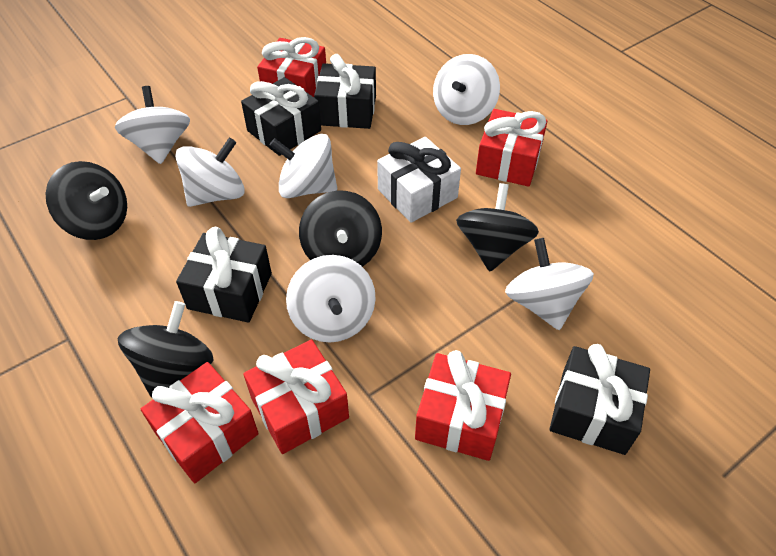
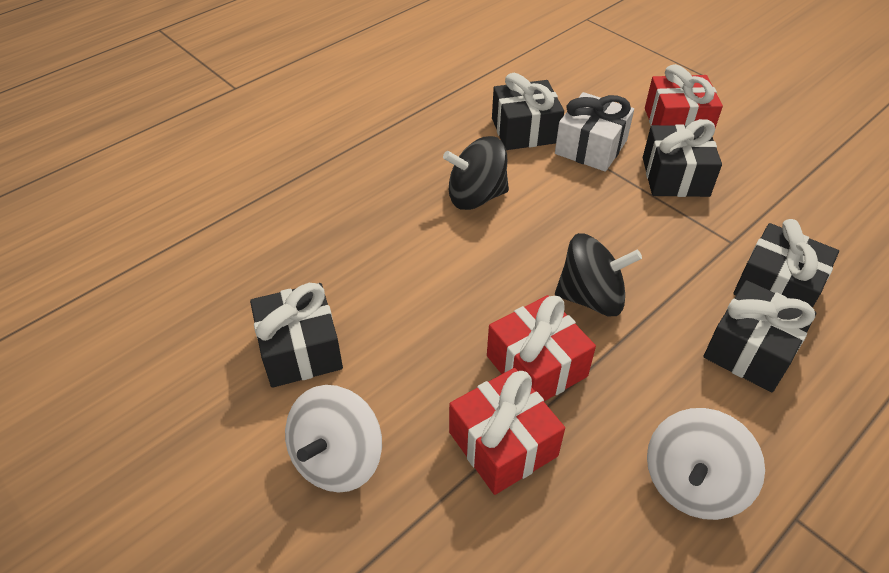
black gift: [176,227,272,322] [241,77,321,156] [314,54,376,129] [550,344,650,455] = 4 -> [250,283,343,388] [492,73,564,150] [643,119,722,197] [704,280,816,392] [733,219,839,308] = 5
black spinning top: [46,161,127,240] [118,301,214,397] [299,191,382,267] [456,183,539,271] = 4 -> [443,136,509,210] [555,233,642,316] = 2
red gift: [141,362,259,483] [243,339,349,454] [257,37,326,97] [415,350,511,461] [476,109,547,187] = 5 -> [449,368,565,495] [487,295,596,401] [645,64,723,137] = 3
white spinning top: [115,86,190,164] [176,137,245,207] [270,134,337,198] [286,255,376,343] [433,54,500,125] [505,238,594,330] = 6 -> [285,385,382,493] [647,408,765,520] = 2

